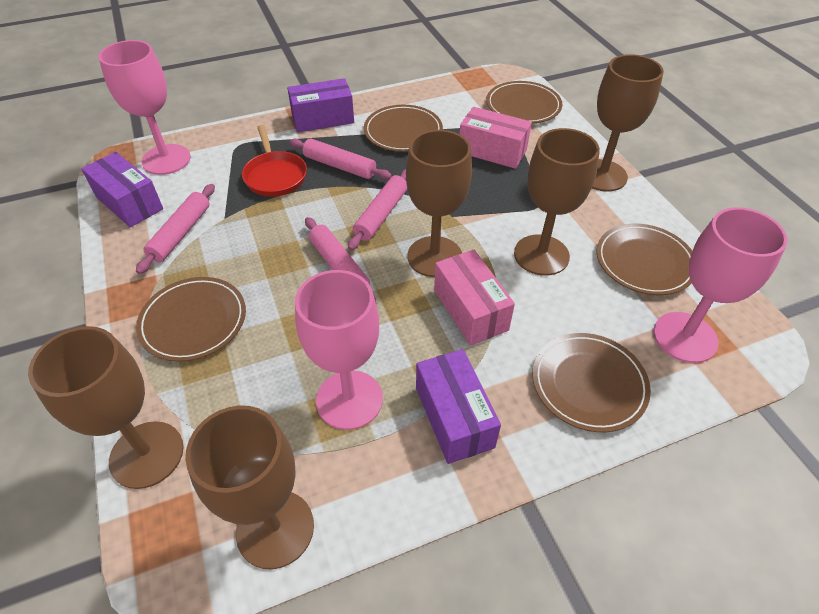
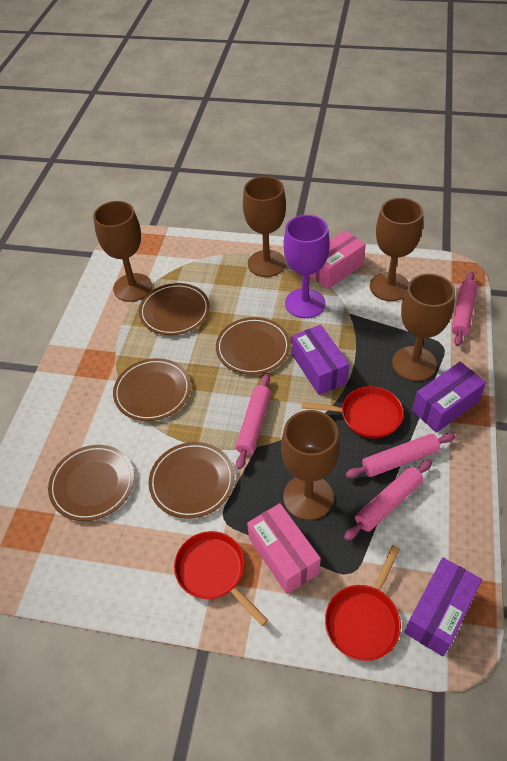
pink goblet: [98,40,191,175] [295,270,383,430] [654,207,788,363] = 3 -> none = 0
purple goblet: none = 0 -> [283,215,330,318] = 1
red pan: [242,125,307,197] = 1 -> [174,531,268,626] [301,386,404,439] [325,545,401,661] = 3

